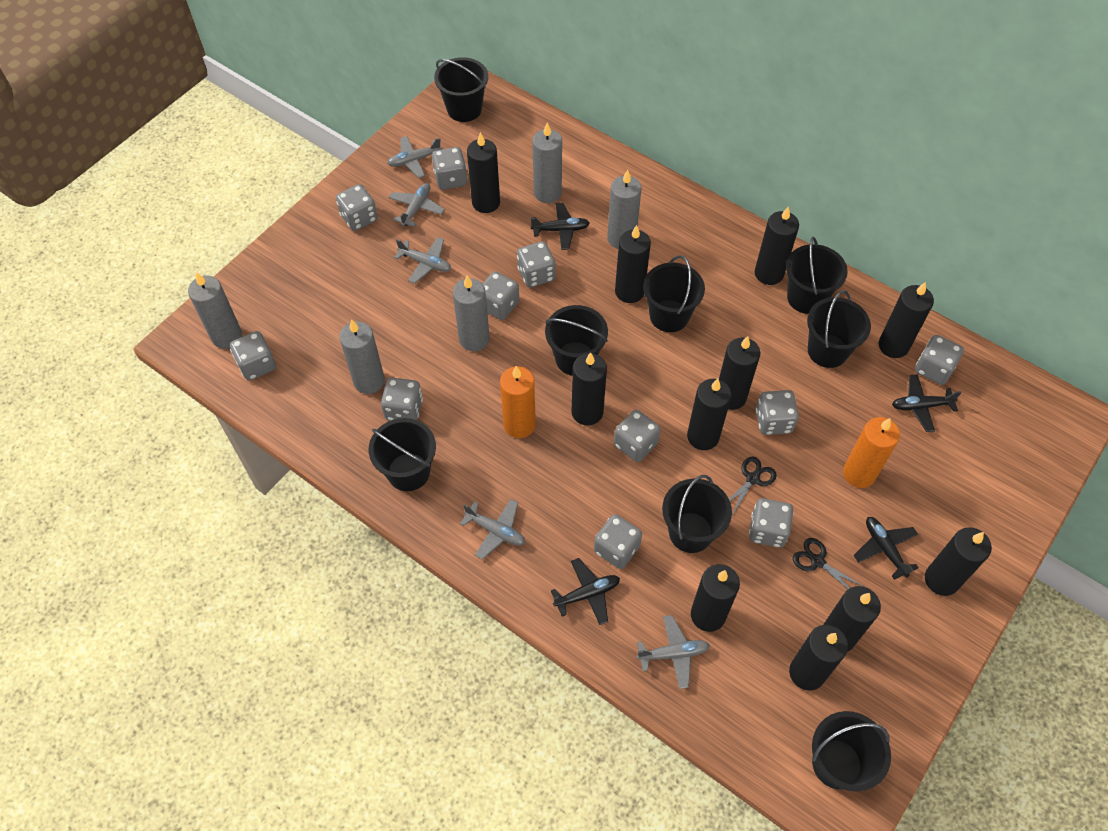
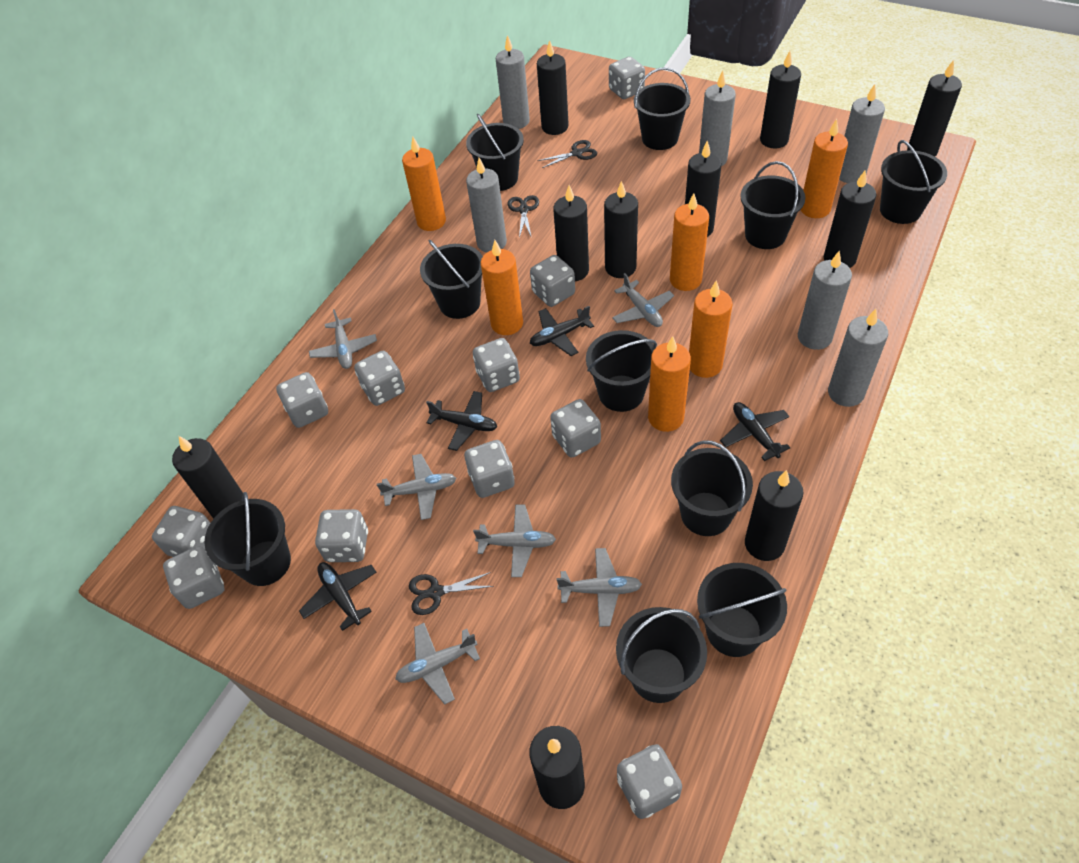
black bucket: [369,418,436,491] [434,57,488,122] [545,305,608,376] [643,255,705,332] [662,475,732,553] [786,237,848,314] [807,290,871,368] [812,711,891,792] = 8 -> [204,492,291,586] [420,240,483,319] [466,114,524,191] [586,330,657,412] [616,607,707,703] [634,67,691,150] [671,440,753,536] [697,563,787,657] [740,161,805,249] [880,140,947,224] = 10
black candle: [467,132,500,213] [572,352,607,425] [615,225,651,303] [687,379,731,450] [691,564,740,632] [719,336,760,410] [755,206,799,285] [789,625,848,691] [823,586,881,652] [879,282,934,358] [925,527,992,596] = 11 -> [172,436,243,519] [529,726,585,809] [537,40,569,135] [553,185,589,281] [604,181,638,278] [685,140,722,237] [745,470,804,561] [760,51,801,149] [824,170,876,268] [907,60,962,157] = 10
black scissors: [729,457,777,515] [793,538,864,589] = 2 -> [409,572,494,615] [508,195,539,238] [538,140,597,168] = 3
grey candle: [188,272,242,349] [339,319,385,394] [453,275,490,351] [532,122,562,203] [607,170,642,249] = 5 -> [466,158,507,252] [496,35,530,129] [699,71,736,167] [798,251,852,350] [828,309,888,407] [839,84,885,183] = 6
grey plane: [387,136,442,178] [389,183,445,227] [394,237,451,284] [460,499,525,559] [636,615,710,689] = 5 -> [309,309,377,369] [377,454,456,520] [395,623,480,704] [473,505,556,577] [557,548,642,627] [612,273,674,327] = 6
orange candle: [500,366,536,438] [843,417,900,488] = 2 -> [402,137,446,231] [481,240,523,335] [648,336,691,432] [670,193,709,291] [689,280,732,378] [801,119,848,218] = 6

